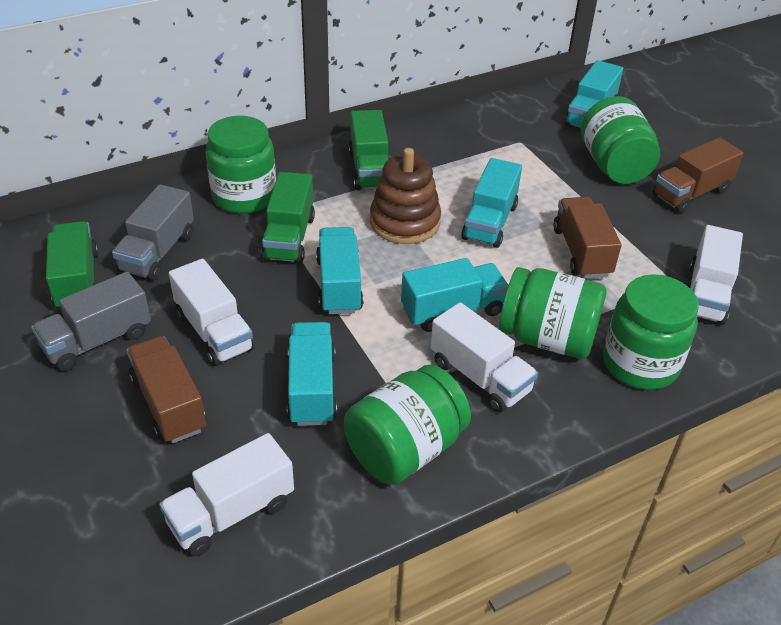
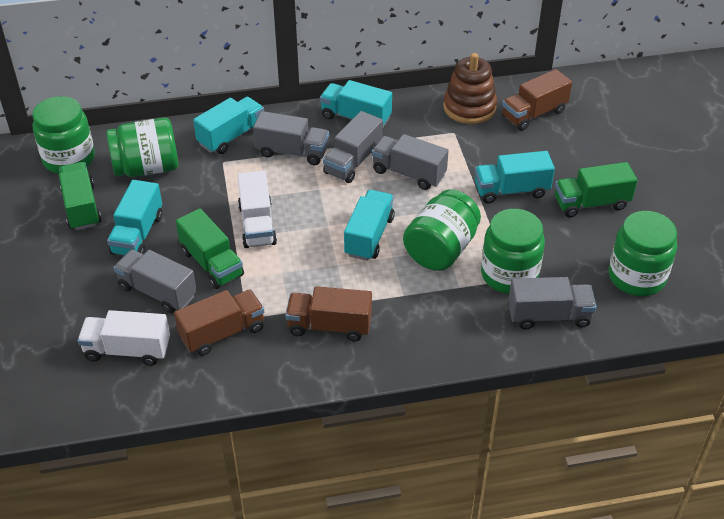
grey truck: [31,272,151,371] [112,184,194,281] = 2 -> [113,250,197,313] [253,111,329,165] [323,111,383,183] [372,134,449,190] [508,277,597,330] = 5
white truck: [159,433,294,556] [169,259,255,366] [430,302,538,413] [690,225,743,325] = 4 -> [78,310,170,366] [237,171,277,248] = 2

